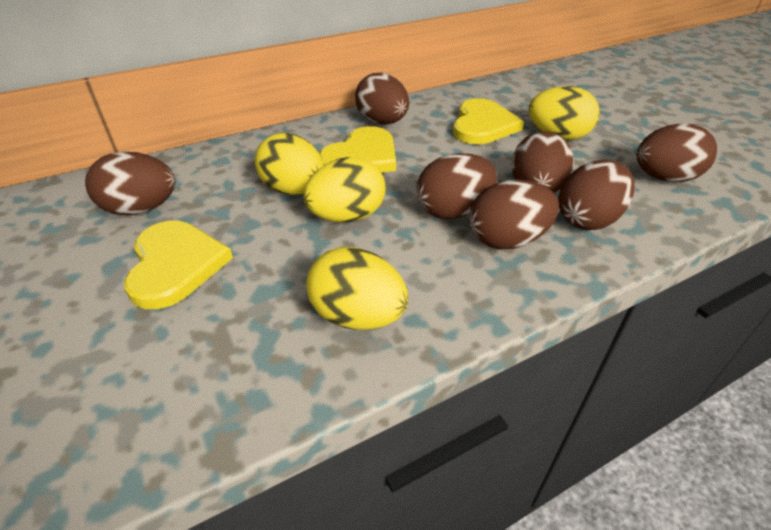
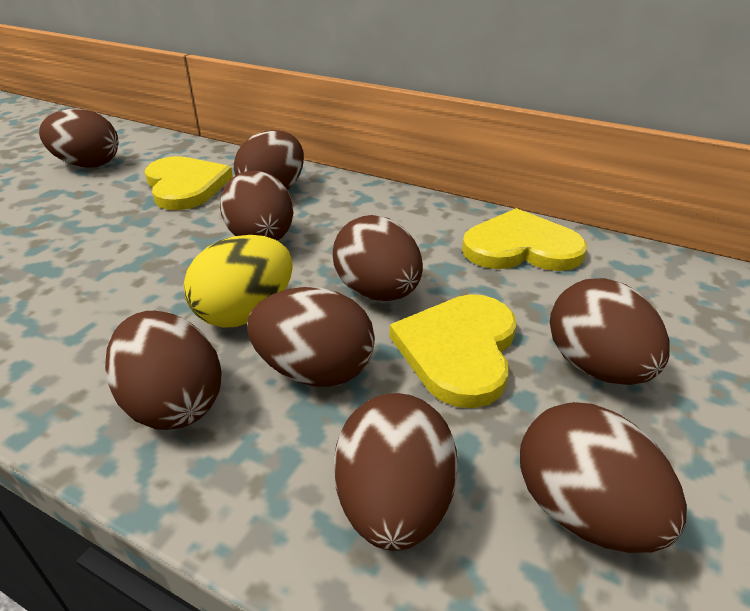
brown egg: [85,151,175,216] [355,72,409,125] [417,153,497,219] [469,180,559,249] [511,131,574,193] [558,160,634,230] [637,124,717,182] = 7 -> [39,108,118,168] [105,311,222,430] [220,171,293,241] [234,130,304,190] [247,287,375,387] [333,215,423,301] [334,393,458,551] [520,402,687,553] [550,278,670,385] = 9
yellow egg: [255,133,324,195] [303,157,386,223] [306,247,408,330] [529,86,600,140] = 4 -> [184,235,293,328] = 1

